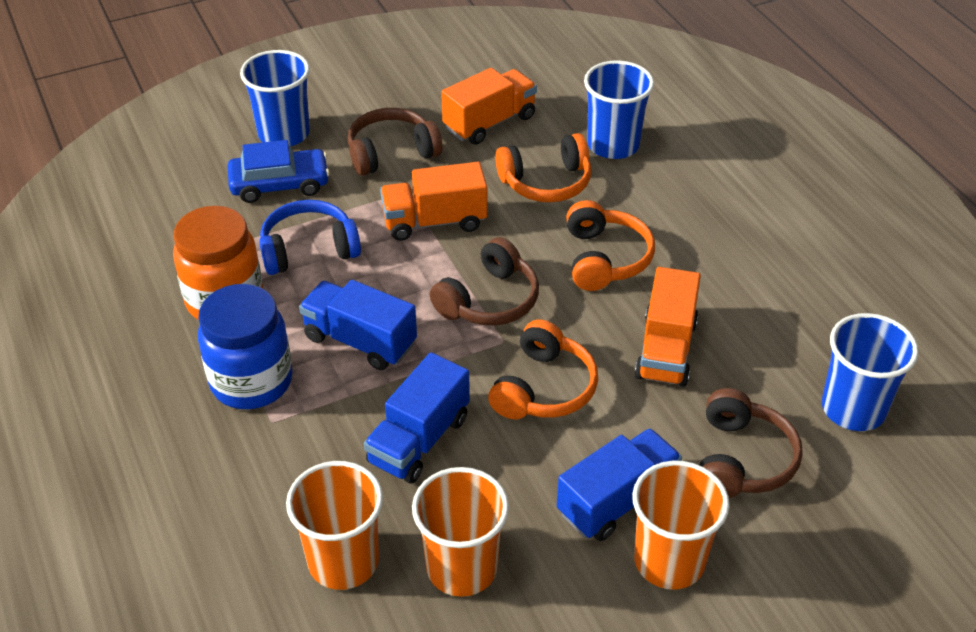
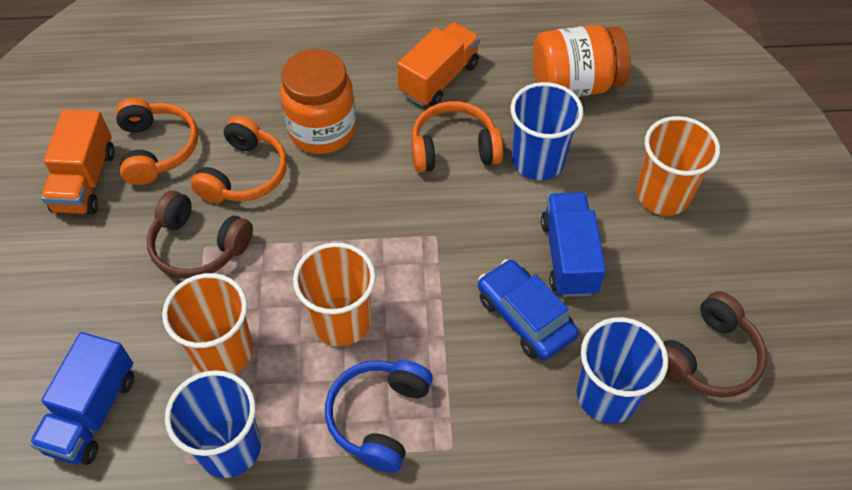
blue jar: [198,284,293,409] = 1 -> none = 0
blue truck: [299,280,417,370] [364,352,470,484] [557,428,682,541] = 3 -> [29,332,134,465] [541,192,606,297] = 2
brown headphones: [348,108,443,176] [430,237,539,326] [699,388,803,498] = 3 -> [147,191,253,279] [663,291,767,398] = 2
orange jar: [173,206,263,320] = 1 -> [280,49,356,154] [533,25,631,97] = 2
orange truck: [380,162,487,241] [441,68,537,145] [635,267,701,387] = 3 -> [41,109,115,214] [397,22,480,107] = 2

